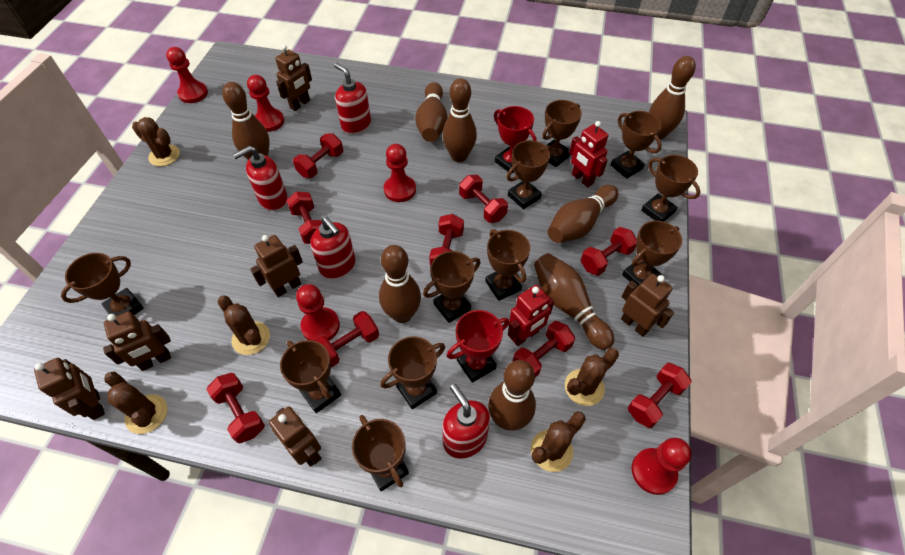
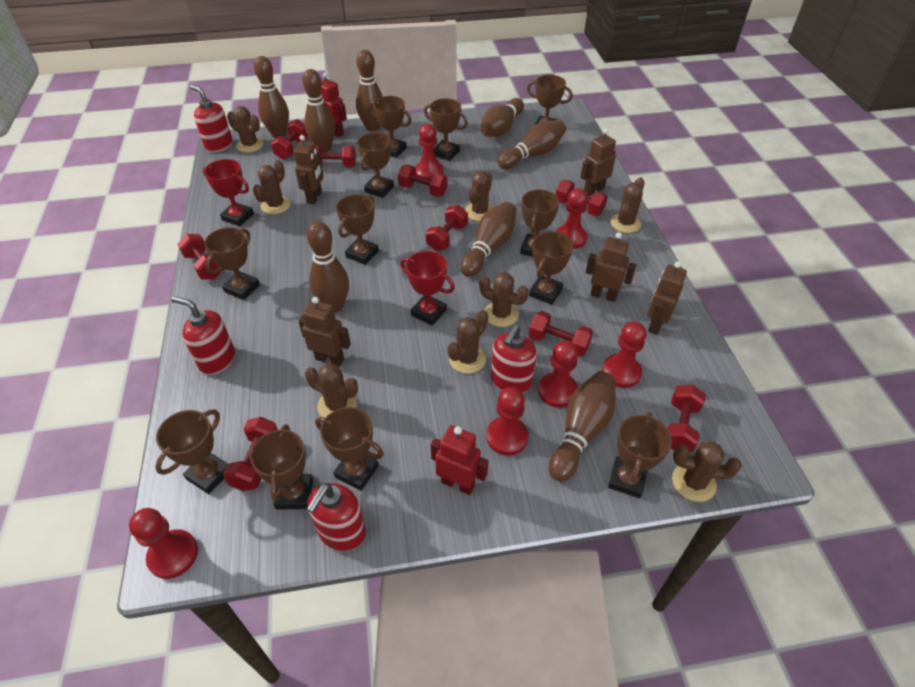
brown cactus: [104,372,167,434] [132,117,180,166] [217,296,270,355] [531,411,586,472] [565,348,619,406] = 5 -> [227,106,264,153] [253,160,291,214] [305,364,358,418] [448,310,488,374] [465,171,493,221] [479,272,529,327] [610,178,645,233] [672,441,742,502] = 8
brown robot: [34,358,105,420] [103,311,171,371] [250,235,303,297] [269,407,322,467] [275,45,312,111] [621,273,674,336] = 6 -> [294,135,324,204] [298,297,351,367] [581,128,616,196] [586,232,636,302] [647,261,687,335] = 5
brown trophy: [61,253,144,316] [280,340,341,413] [352,415,409,491] [380,336,445,409] [423,251,481,323] [485,229,530,301] [506,140,552,209] [543,100,582,167] [611,111,662,179] [622,221,682,288] [641,155,701,222] = 11 -> [155,410,228,494] [204,227,260,300] [250,424,313,510] [315,407,384,491] [336,194,379,265] [357,132,394,198] [369,96,412,158] [424,98,468,161] [520,190,559,257] [527,75,573,125] [529,231,573,305] [608,412,672,498] = 12
red pawn: [166,47,208,103] [247,75,284,132] [296,284,340,340] [384,144,416,202] [632,438,692,495] = 5 -> [129,508,198,579] [415,124,444,179] [486,387,529,455] [538,341,578,408] [556,188,588,249] [602,322,646,388] = 6

